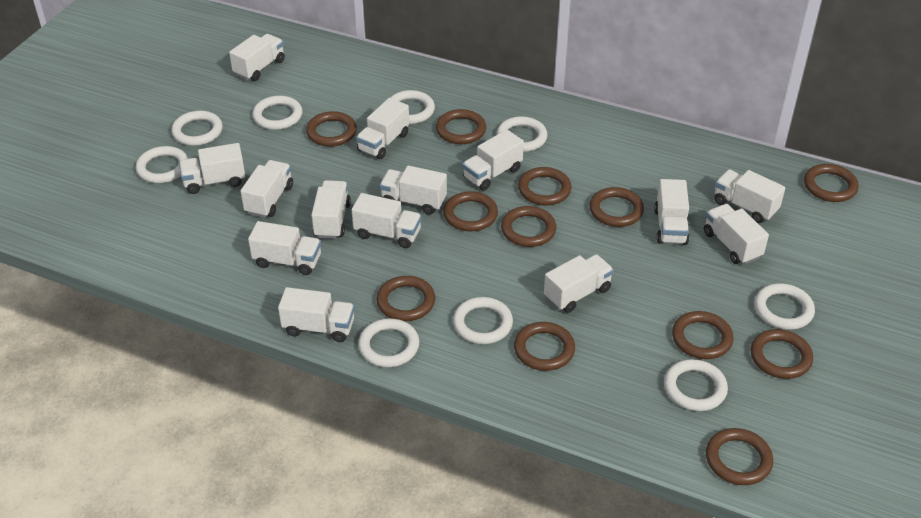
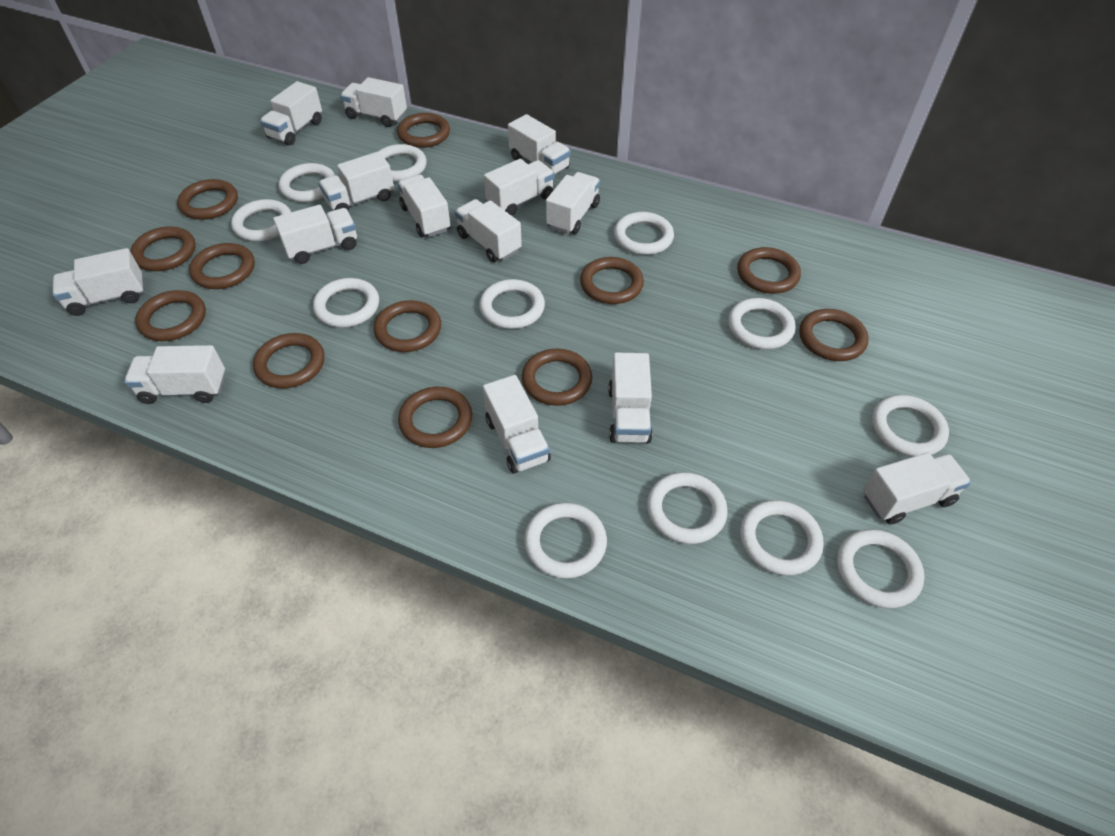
white ring: [136,146,188,183] [171,111,223,146] [252,96,302,130] [358,318,419,367] [390,90,435,124] [453,297,513,344] [497,116,548,152] [664,359,728,411] [755,283,815,330] = 9 -> [231,199,291,242] [278,163,335,202] [313,278,379,328] [379,144,427,182] [479,279,545,329] [524,503,607,579] [614,212,674,255] [647,472,728,544] [728,298,796,349] [740,500,824,576] [837,529,924,608] [872,395,949,457] = 12

